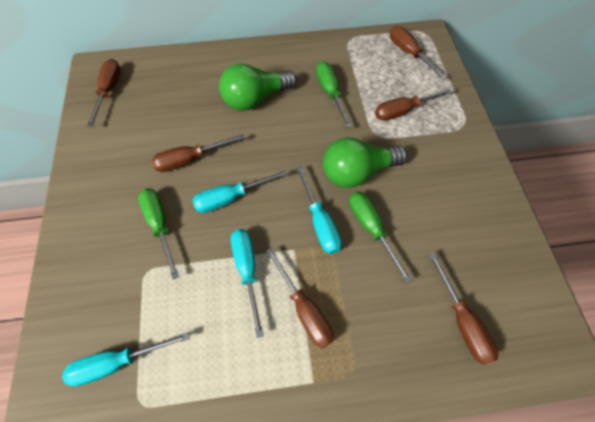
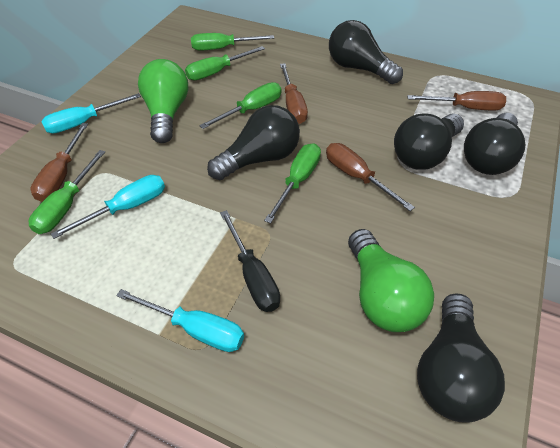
black light bulb: none = 0 -> [207,105,300,180] [329,20,403,84] [394,113,464,170] [417,293,505,423] [464,113,525,175] = 5
black screwdriver: none = 0 -> [220,210,280,312] = 1
brown screwdriver: [87,59,121,127] [152,134,245,172] [266,248,334,348] [375,87,454,121] [390,26,447,79] [429,253,499,365] = 6 -> [30,123,88,202] [280,63,308,124] [326,143,415,211] [407,91,506,110] = 4
green screwdriver: [138,188,179,280] [316,62,352,128] [349,191,413,283] = 3 -> [29,150,105,234] [185,46,265,80] [191,33,274,50] [199,82,281,129] [264,143,321,223] = 5
turquoise screwdriver: [62,332,190,386] [192,170,288,213] [231,229,264,338] [296,166,341,254] = 4 -> [41,93,141,134] [51,175,165,239] [116,289,244,352] = 3

